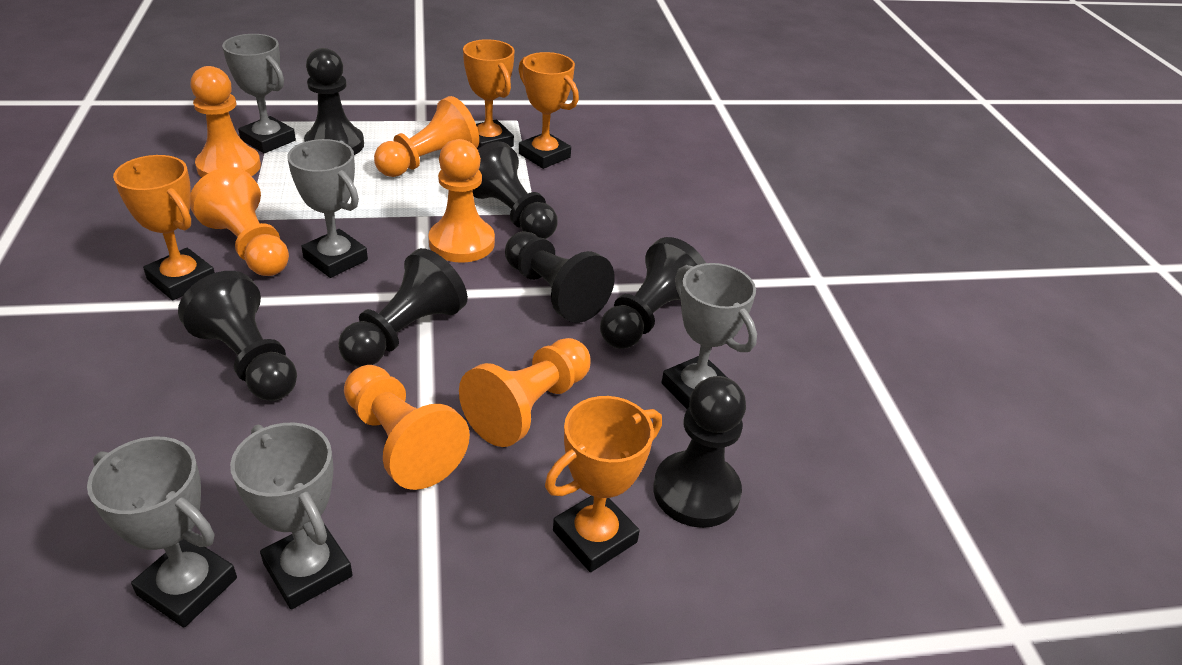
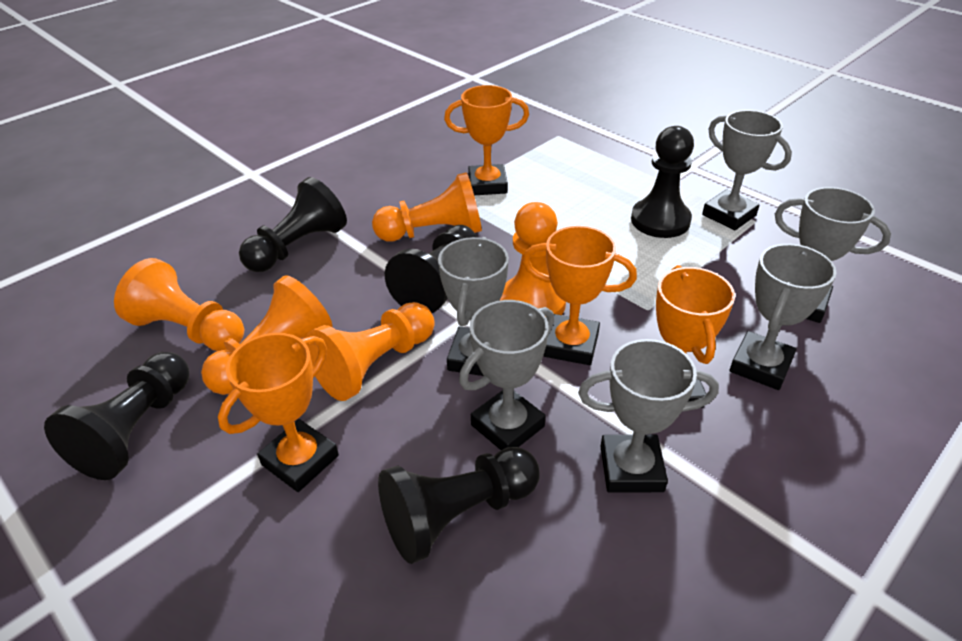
black pawn: [178,271,297,401] [304,48,364,155] [338,248,468,367] [473,141,558,239] [505,231,615,323] [600,237,706,349] [653,376,746,528] = 7 -> [44,352,189,480] [239,177,347,272] [378,447,540,564] [385,225,477,313] [631,126,694,238] = 5
grey trophy: [87,437,237,628] [222,34,296,153] [230,423,353,609] [287,139,368,278] [661,263,757,409] = 5 -> [438,237,509,376] [459,300,554,450] [578,339,719,492] [702,110,792,230] [730,244,837,390] [775,187,891,323] = 6
orange pawn: [190,66,261,177] [190,167,289,276] [344,365,470,490] [374,96,479,177] [428,139,495,263] [459,338,590,447] = 6 -> [114,258,244,351] [201,275,333,395] [306,302,435,401] [372,172,482,241] [500,202,566,315] = 5

